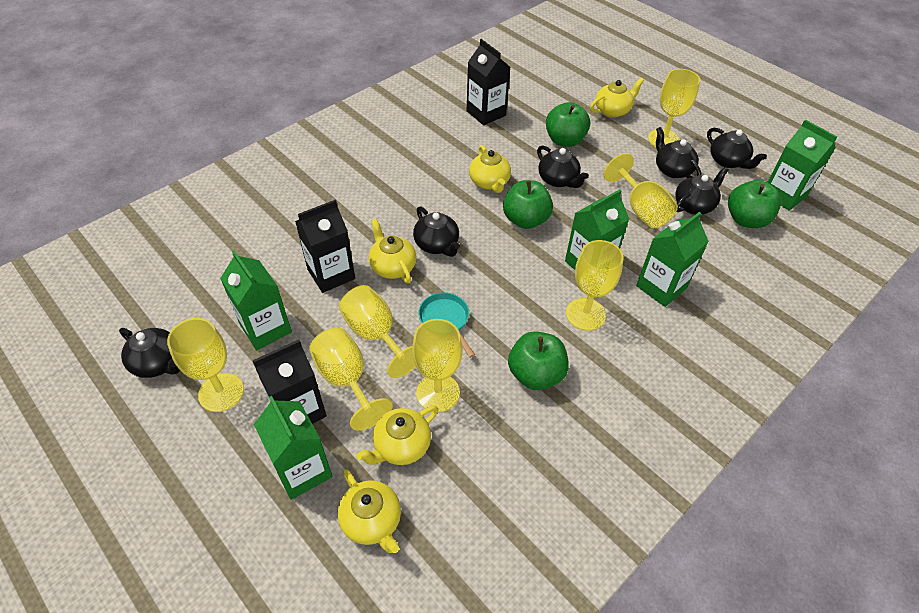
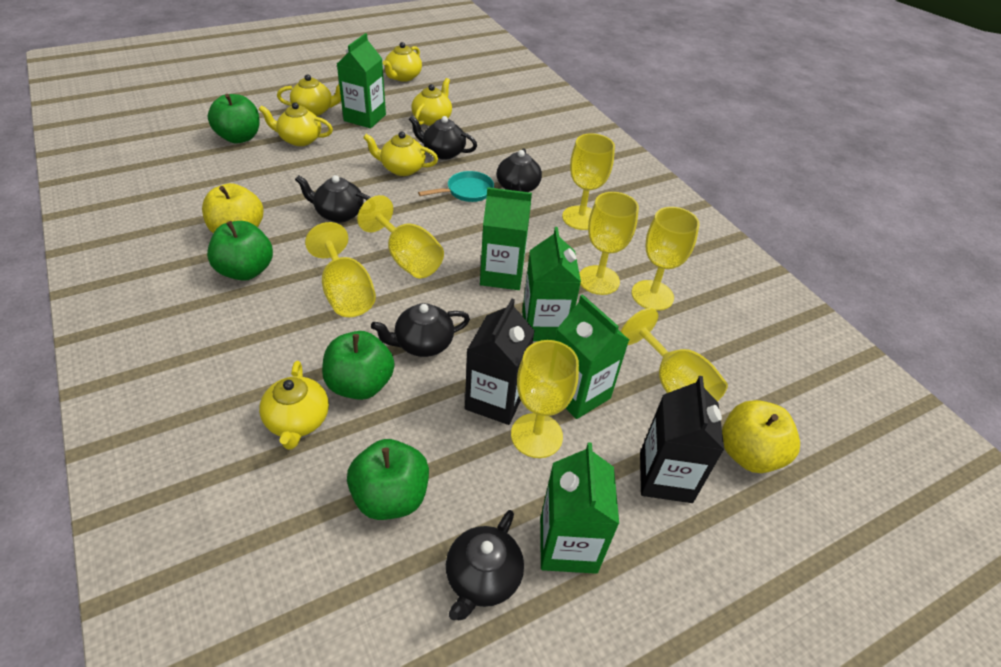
black carton: [253,340,326,424] [295,200,355,293] [467,39,510,125] = 3 -> [465,299,535,425] [640,376,724,503] = 2
black teapot: [119,328,180,378] [413,206,460,257] [537,145,589,188] [656,127,701,178] [675,167,729,215] [707,128,767,169] = 6 -> [295,175,370,222] [371,303,470,357] [409,116,477,159] [446,510,524,621] [497,148,542,192] = 5
yellow apple: none = 0 -> [202,183,263,233] [722,400,800,473] = 2
yellow teapot: [337,470,401,553] [356,405,439,465] [369,219,416,284] [469,145,511,193] [590,78,644,118] = 5 -> [259,102,333,146] [259,361,329,450] [277,74,341,116] [363,132,438,176] [383,42,422,82] [411,78,452,126] = 6

